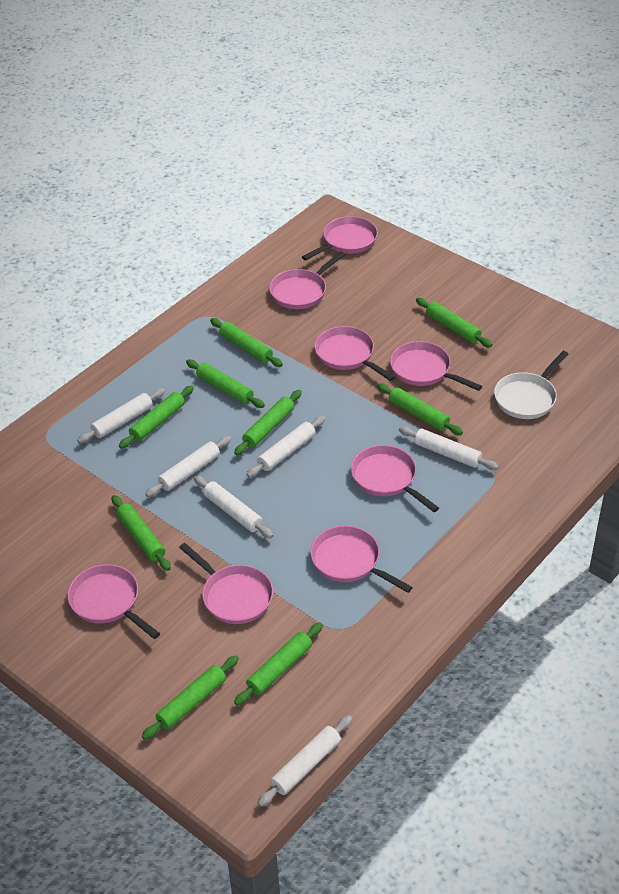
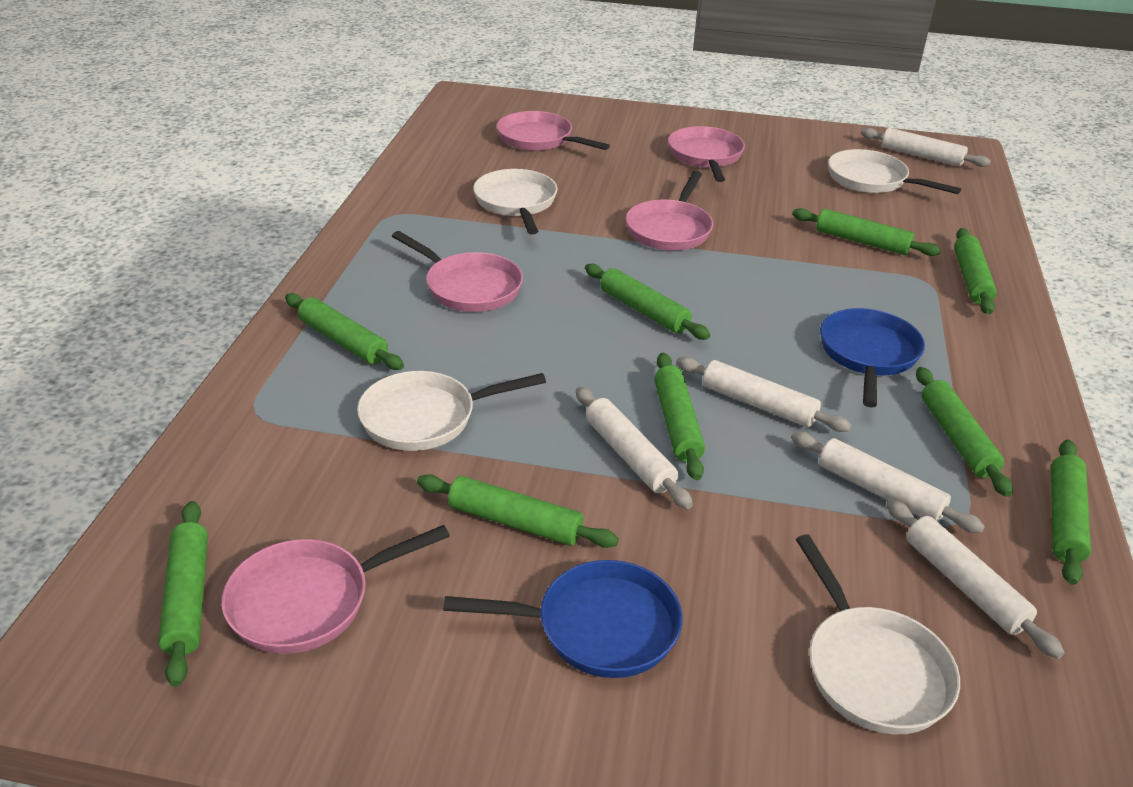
blue pan: none = 0 -> [443,560,682,678] [820,308,925,408] = 2
pink pan: [67,564,160,639] [179,543,273,624] [269,252,345,309] [302,216,378,260] [310,525,413,593] [314,326,395,381] [351,445,439,512] [390,341,482,391] = 8 -> [222,525,450,654] [392,231,523,312] [496,111,610,151] [625,171,713,251] [668,126,745,182] = 5
white pan: [494,351,568,419] = 1 -> [357,371,546,451] [473,169,558,235] [796,534,960,734] [828,149,961,194] = 4
white rolling pin: [77,388,165,443] [145,436,231,497] [194,476,273,539] [247,416,325,477] [258,715,352,807] [399,426,499,470] = 6 -> [576,387,693,509] [676,357,851,432] [791,431,985,533] [861,128,991,167] [887,499,1064,659] = 5

